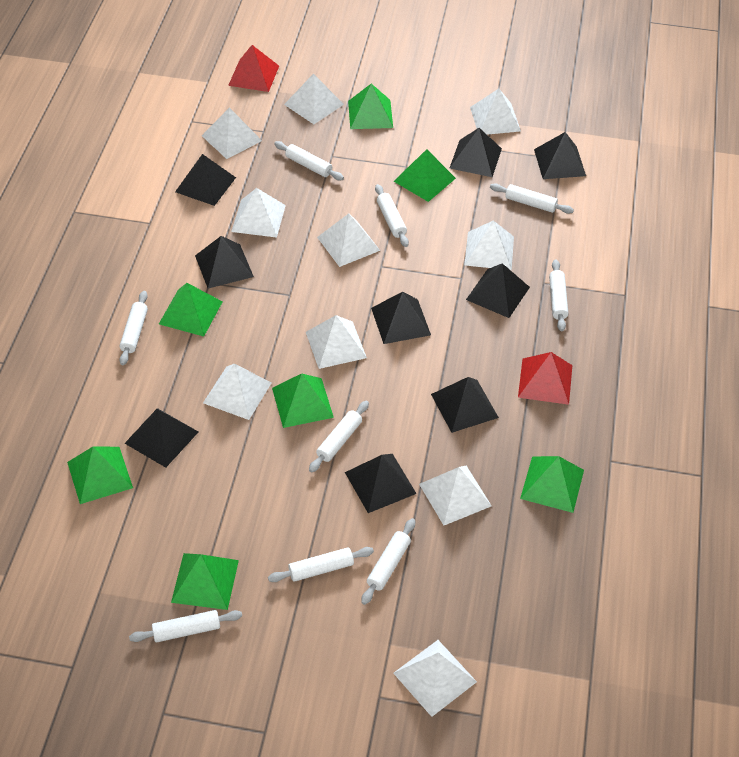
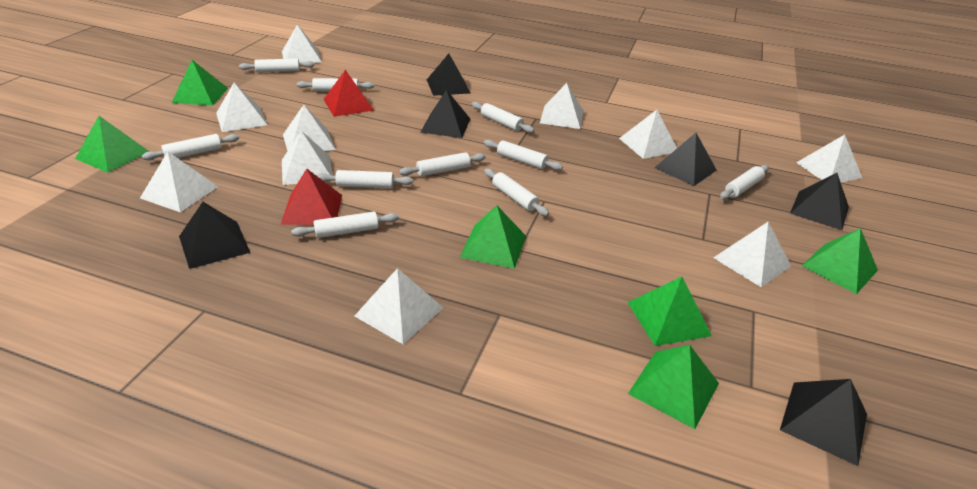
black pyramid: [125,408,198,468] [175,154,236,206] [195,236,254,289] [345,454,417,513] [371,292,431,344] [431,377,499,433] [450,128,502,177] [466,263,530,318] [534,132,586,179] = 9 -> [179,202,250,269] [420,90,470,138] [427,54,471,96] [654,133,717,186] [780,379,867,466] [790,173,849,230] = 6
green pyramid: [67,447,133,504] [159,283,223,336] [171,553,239,610] [272,373,334,428] [348,84,393,129] [394,149,456,202] [520,456,584,513] = 7 -> [75,116,150,173] [172,60,228,106] [460,205,526,269] [627,277,712,346] [628,345,719,429] [802,228,878,294] = 6
white rolling pin: [119,291,148,366] [129,610,242,642] [268,547,374,582] [274,141,344,180] [309,401,369,473] [361,518,415,605] [375,184,409,247] [490,183,574,214] [549,259,569,331] = 9 -> [142,134,239,160] [239,58,315,72] [291,212,399,238] [297,78,374,91] [316,170,413,188] [399,152,486,177] [472,102,534,133] [484,140,563,170] [484,168,549,216] [720,165,769,200] = 10

